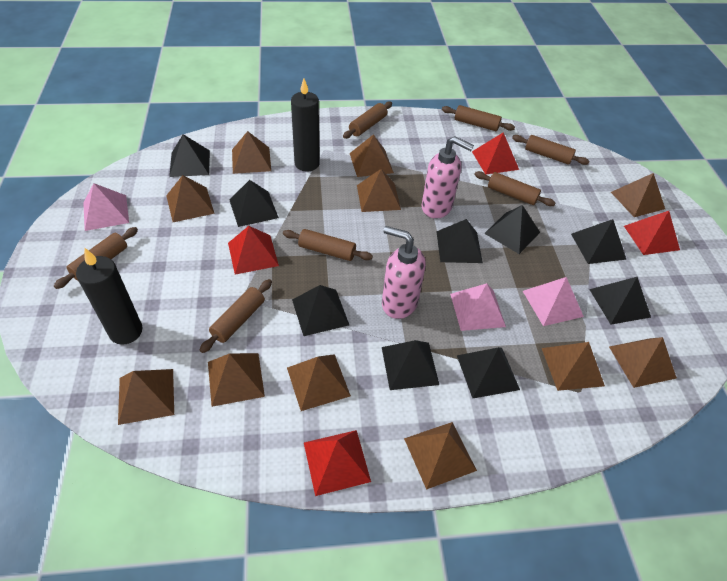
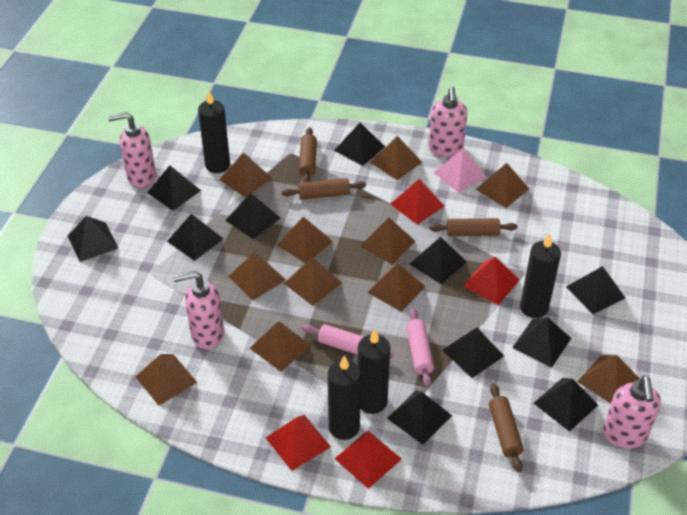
black candle: [76,248,143,345] [291,79,320,171] = 2 -> [198,91,230,173] [328,355,361,440] [358,329,390,414] [520,233,561,318] = 4
black pyramid: [169,134,210,177] [230,180,279,227] [292,285,349,336] [382,340,439,390] [436,219,483,263] [457,347,520,398] [484,205,540,254] [571,219,627,264] [589,277,651,325] = 9 -> [68,216,118,262] [147,165,201,211] [167,214,224,261] [225,193,280,239] [334,122,385,166] [387,390,452,445] [410,237,467,285] [442,328,504,378] [512,317,571,367] [534,378,598,432] [566,266,625,314] = 11
brown rolling pin: [54,227,138,289] [199,279,272,353] [283,229,373,261] [343,102,392,139] [442,105,515,131] [474,171,555,206] [512,135,590,165] = 7 -> [282,178,366,200] [299,127,317,182] [429,218,517,236] [489,383,524,472] = 4
pink pyramid: [83,183,129,231] [450,283,506,331] [523,277,584,326] = 3 -> [434,149,486,193] = 1
pink rolling pin: none = 0 -> [302,324,393,358] [406,308,434,387] = 2
pink soap dispenser: [382,226,426,319] [422,136,474,219] = 2 -> [108,112,156,188] [173,271,224,349] [428,86,467,157] [603,375,661,449] = 4

